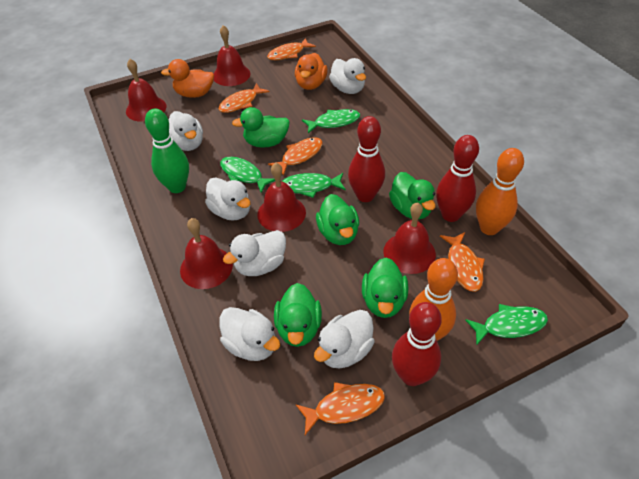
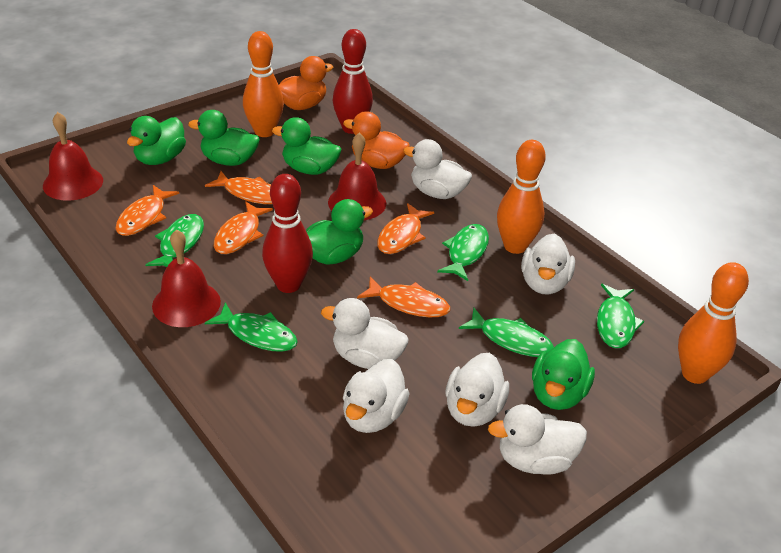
green bowling pin: [145,109,189,193] = 1 -> none = 0
green fish: [220,157,275,193] [282,173,346,198] [302,109,360,133] [465,304,548,345] = 4 -> [145,214,204,267] [205,303,298,352] [437,224,489,281] [459,308,554,357] [597,284,644,348] = 5
orange bowling pin: [409,258,458,341] [476,148,524,235] = 2 -> [243,31,284,137] [497,140,546,254] [678,262,749,384] = 3
red bell: [126,59,166,122] [180,218,233,289] [214,25,251,86] [257,163,306,232] [383,202,436,274] = 5 -> [43,112,103,201] [152,229,221,327] [328,133,386,220] = 3
red bowling pin: [348,116,385,202] [392,302,442,386] [436,135,479,222] = 3 -> [262,174,313,293] [333,29,373,134] = 2

